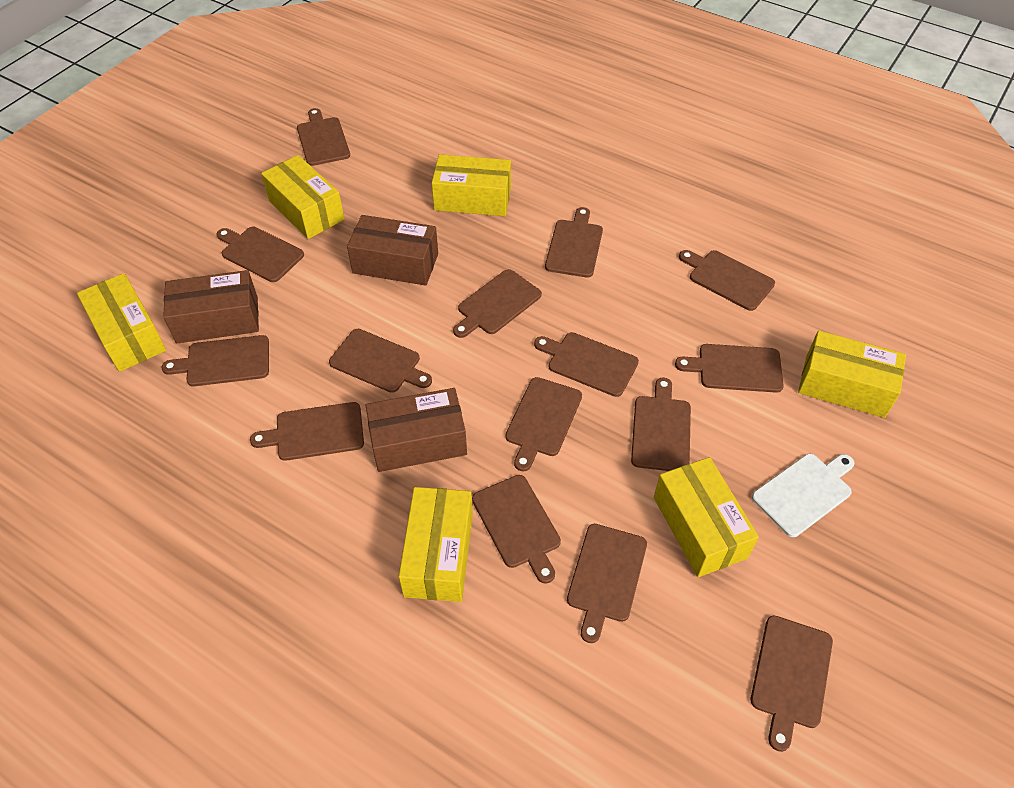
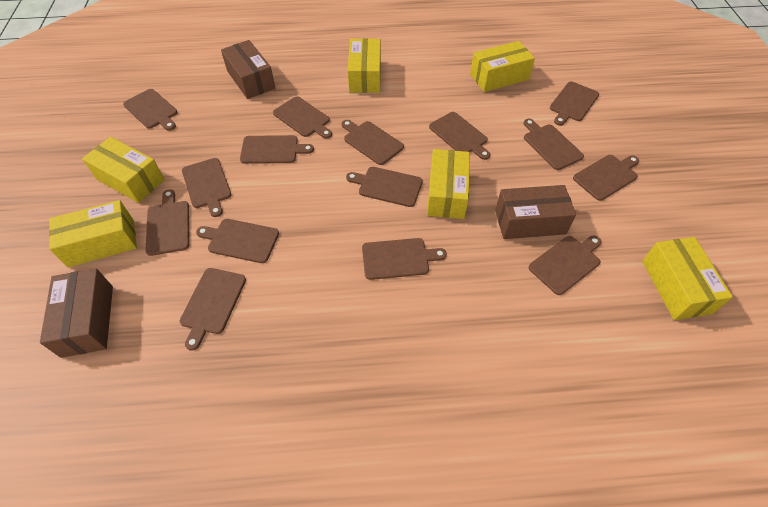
white cutting board: [752,454,854,537] = 1 -> none = 0

